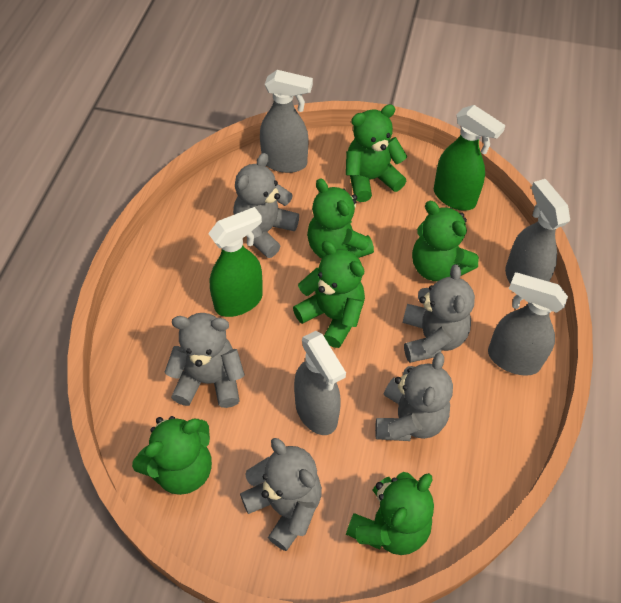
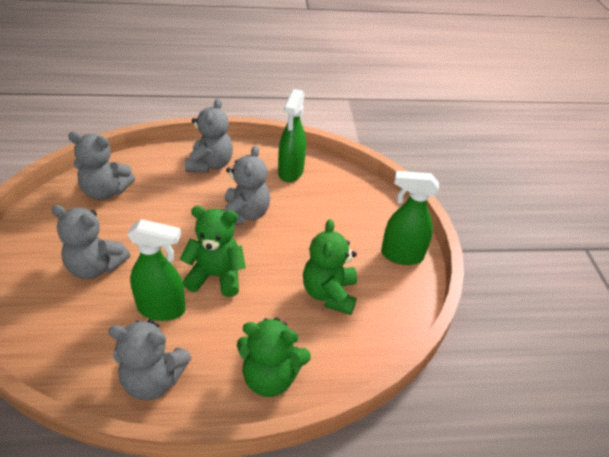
green spray bottle: [208,207,263,317] [434,105,506,211] = 2 -> [127,219,186,321] [278,89,306,182] [381,171,439,265] = 3
green teddy bear: [132,416,212,495] [293,241,365,348] [307,178,374,258] [346,104,408,202] [346,472,434,555] [412,201,479,281] = 6 -> [180,206,246,297] [237,317,311,397] [303,219,357,315] = 3
grey spray bottle: [260,70,313,173] [294,331,346,435] [488,272,568,376] [505,179,570,284] = 4 -> none = 0

